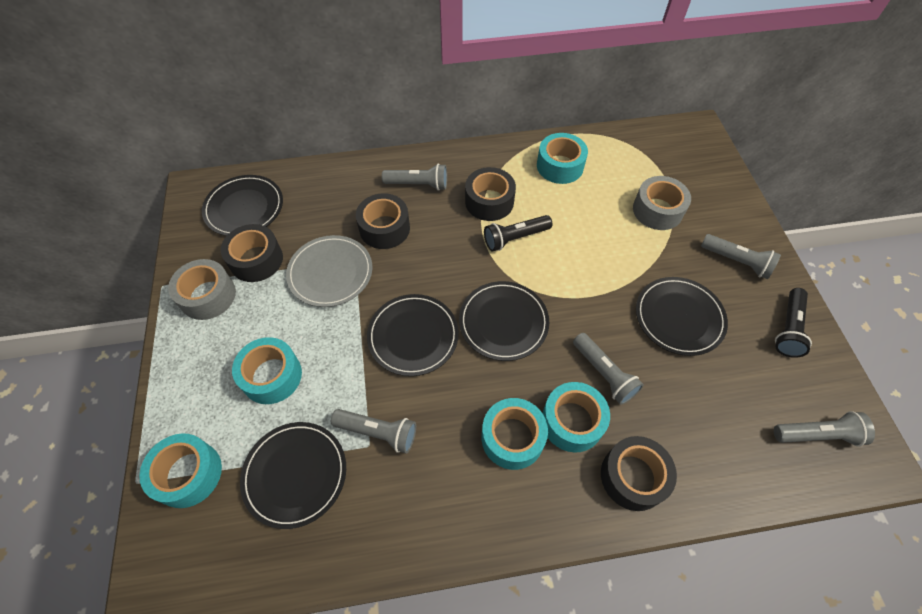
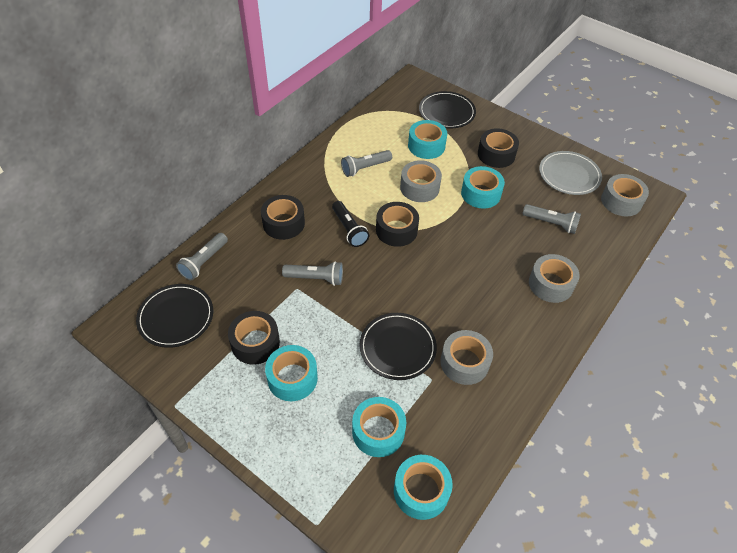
black flashlight: [484,215,553,252] [775,288,812,358] = 2 -> [332,201,369,247] = 1
black plate: [202,175,283,236] [240,422,346,529] [367,294,459,376] [459,281,549,361] [636,277,728,356] = 5 -> [136,284,213,348] [360,313,437,380] [419,91,476,128] = 3
grey flashlight: [331,409,416,453] [382,164,447,191] [573,333,644,405] [701,234,781,279] [774,411,875,447] = 5 -> [176,233,228,280] [282,261,343,286] [341,150,392,177] [523,204,581,234] = 4
grey tape: [168,259,236,320] [633,176,691,230] = 2 -> [400,160,442,202] [440,330,493,385] [529,254,580,303] [601,174,649,216] = 4

